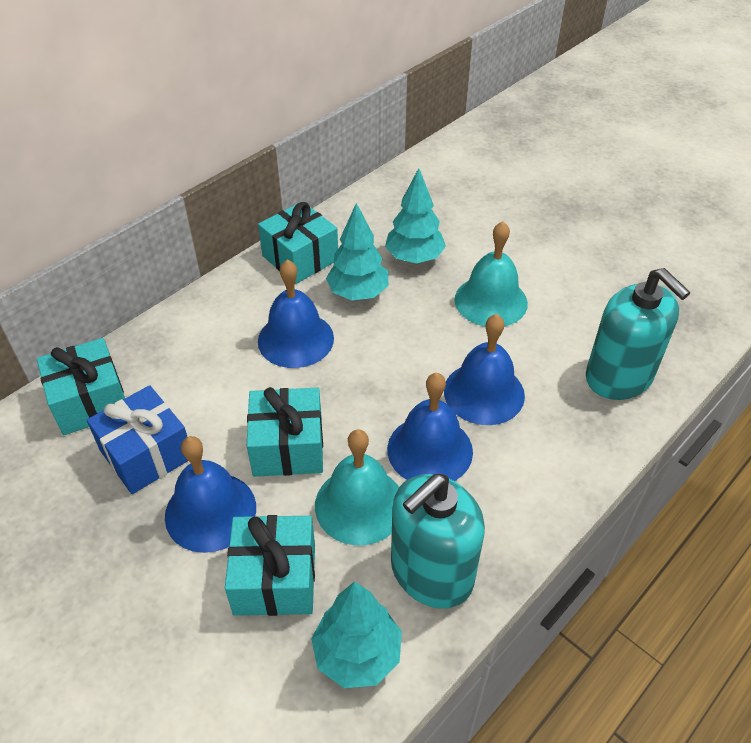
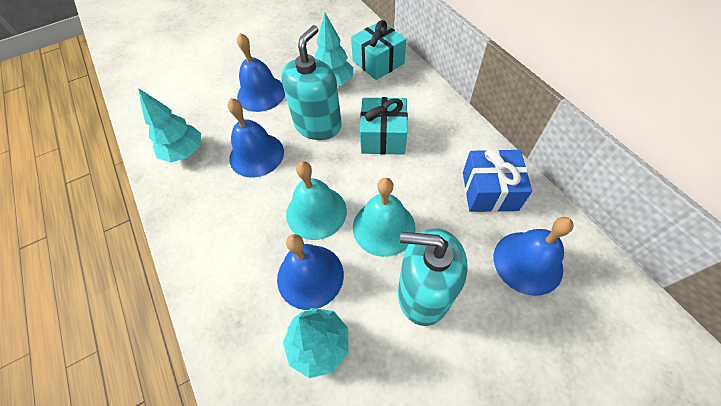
turquoise gift: [37,338,125,435] [225,515,315,616] [247,387,323,477] [258,201,338,284] = 4 -> [351,20,406,80] [360,97,408,155] = 2

